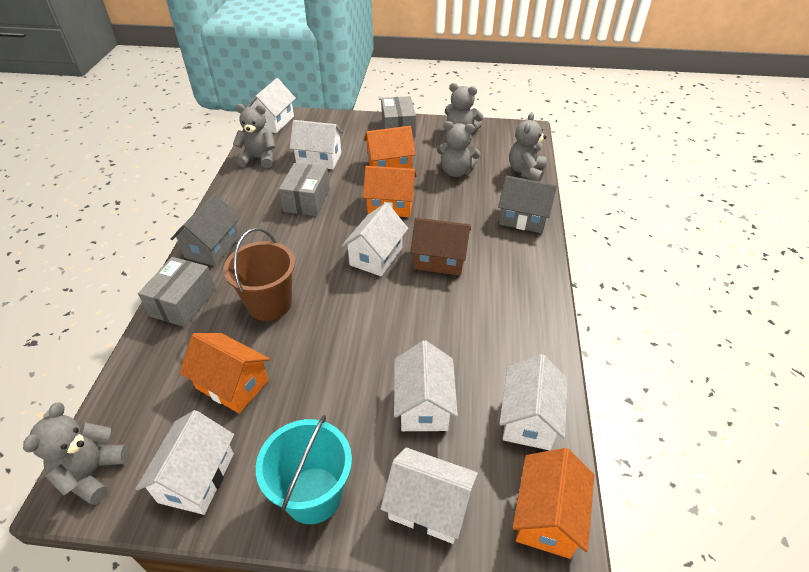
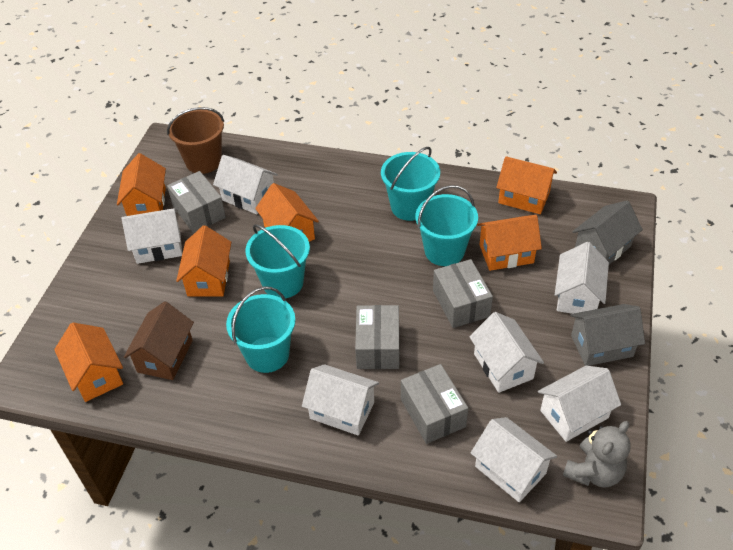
grey box: [138,257,216,327] [279,163,330,216] [381,96,416,138] = 3 -> [167,171,226,233] [355,305,400,369] [401,364,468,444] [433,259,493,328] = 4
grey teddy bear: [23,403,129,505] [233,104,276,168] [437,121,481,177] [445,83,484,135] [509,112,547,182] = 5 -> [563,421,631,487] = 1
orange house: [179,333,270,413] [363,166,417,217] [364,126,416,169] [513,448,594,559] = 4 -> [54,322,123,402] [117,153,166,216] [176,225,231,297] [255,183,319,242] [477,215,542,271] [496,156,557,214] = 6
turquoise bucket: [256,415,352,524] = 1 -> [226,286,296,373] [246,224,310,298] [381,147,440,221] [415,185,478,266] = 4

